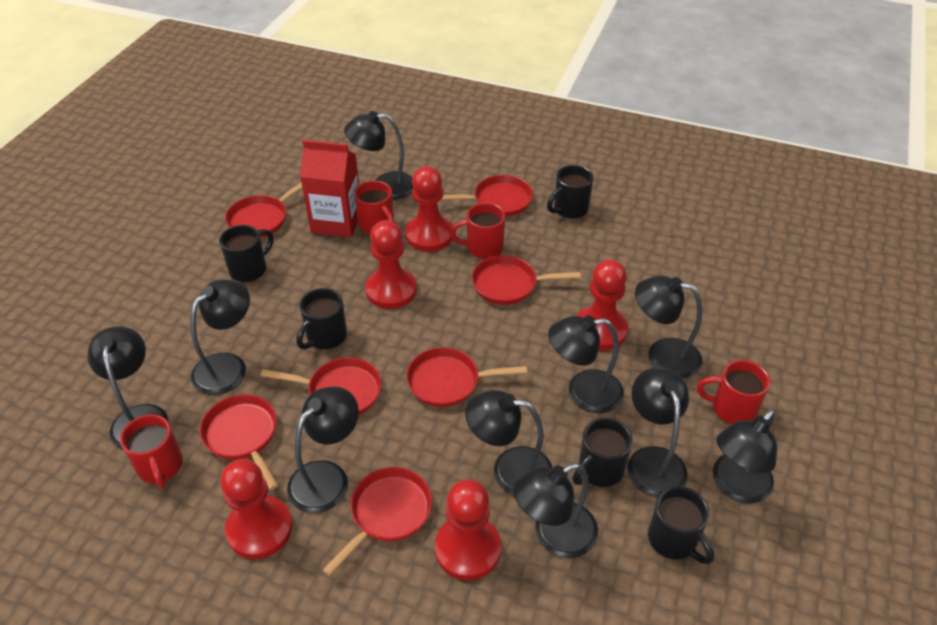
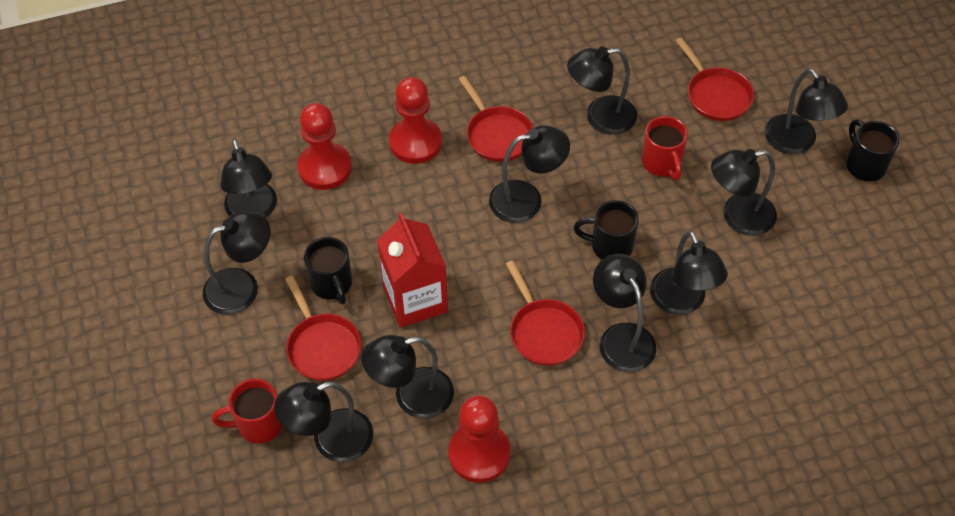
black mug: [219,225,274,282] [296,288,347,349] [547,165,593,219] [573,418,633,487] [648,486,714,564] = 5 -> [304,237,352,304] [573,200,639,260] [846,119,899,181] = 3
red mug: [120,414,183,489] [354,181,394,234] [450,203,505,259] [697,360,770,424] = 4 -> [212,378,283,444] [642,116,688,180] = 2
red pan: [200,394,278,490] [225,182,302,238] [261,357,382,415] [322,467,432,576] [406,347,527,407] [440,175,533,216] [472,255,581,305] = 7 -> [285,276,361,381] [459,76,533,162] [506,260,585,366] [676,37,754,121] = 4
red pawn: [220,459,292,559] [365,220,417,309] [405,166,453,252] [435,479,501,580] [577,259,628,350] = 5 -> [298,103,352,190] [389,77,442,164] [448,395,511,483] = 3

